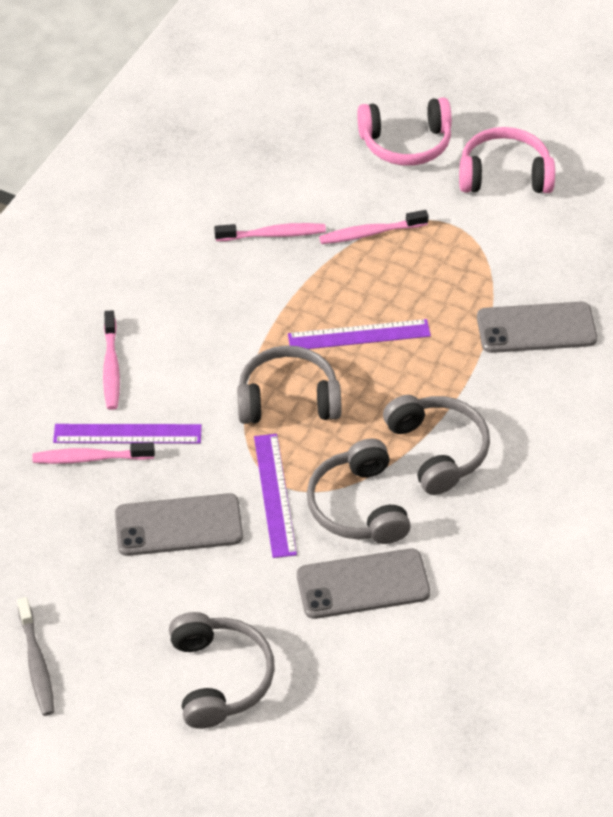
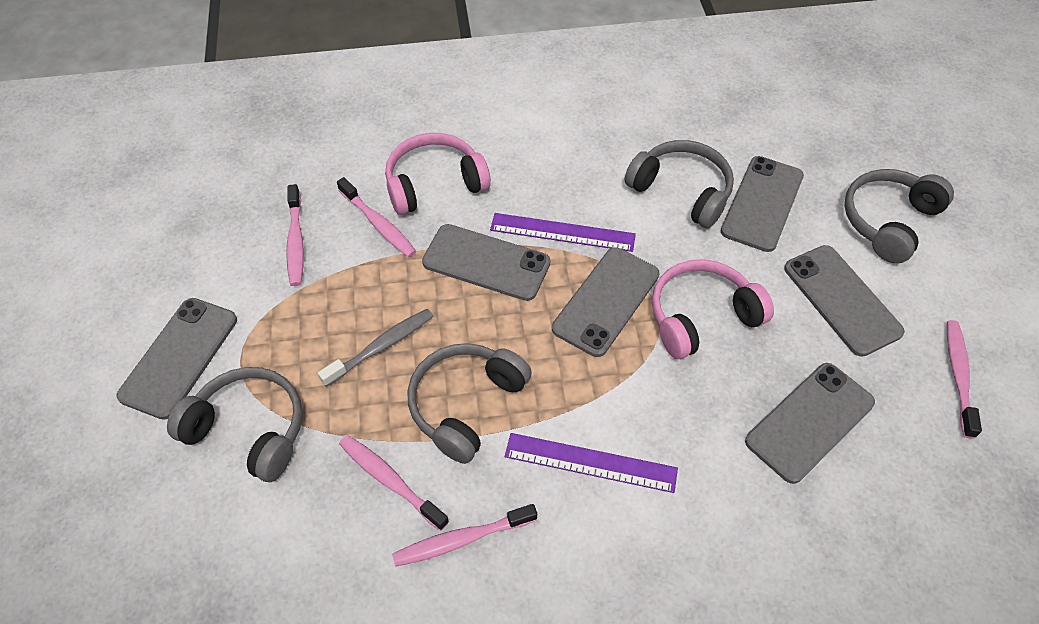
grey phone: [115,493,243,556] [297,549,430,619] [477,302,597,353] = 3 -> [117,298,237,420] [422,224,550,301] [552,247,660,357] [721,156,804,252] [745,363,875,484] [784,245,905,357] = 6
pink toothbrush: [32,442,155,464] [103,310,120,410] [214,223,326,241] [319,210,429,244] = 4 -> [286,184,304,286] [337,177,416,257] [339,435,449,531] [392,504,537,567] [947,320,982,438] = 5
purple ruler: [53,424,202,443] [254,434,297,558] [288,319,431,349] = 3 -> [490,213,636,252] [505,433,678,493] = 2

